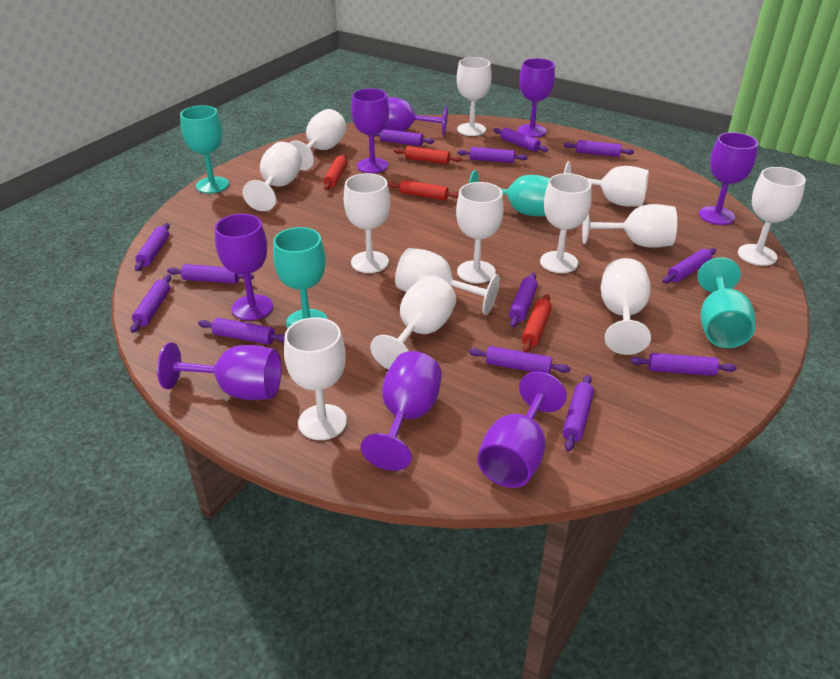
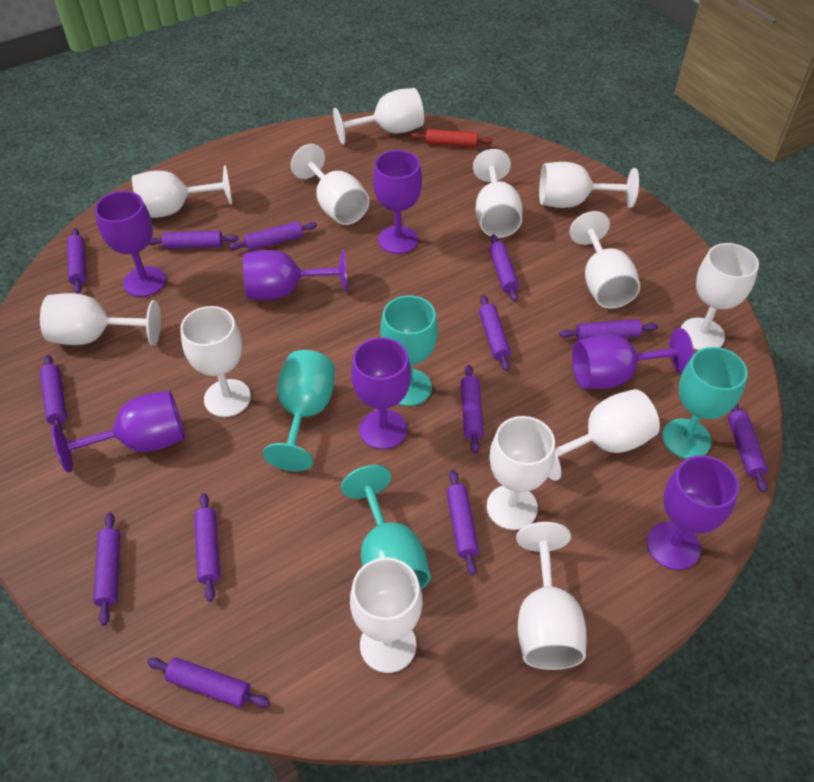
purple goblet: [157,343,281,400] [215,214,273,321] [351,88,389,173] [361,351,442,471] [385,97,448,136] [477,372,567,488] [518,58,555,138] [699,132,758,225] = 8 -> [52,390,185,473] [95,191,166,297] [243,249,347,300] [351,337,411,449] [373,150,422,254] [572,328,694,389] [647,455,739,570] = 7
red rolling pin: [323,154,347,190] [388,180,459,200] [394,146,462,164] [522,294,552,352] = 4 -> [411,129,493,148] = 1

